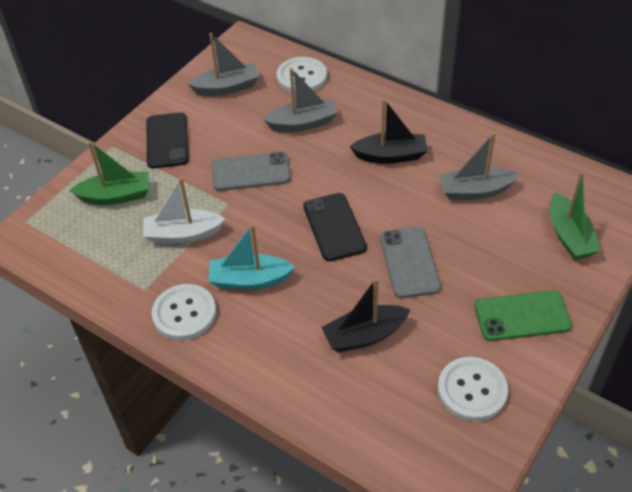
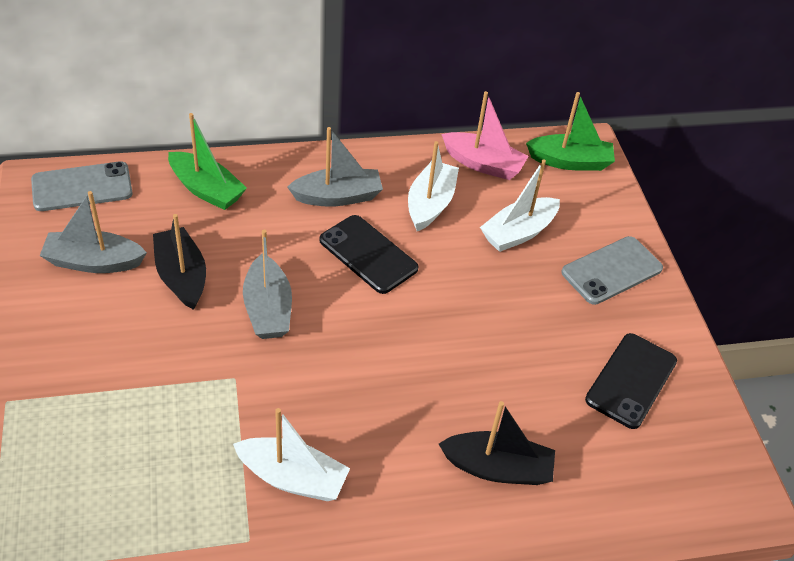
green phone: [474,290,572,341] = 1 -> none = 0
pink boat: none = 0 -> [441,91,529,180] = 1
turquoise boat: [208,224,295,290] = 1 -> none = 0
white boat: [143,177,225,243] = 1 -> [233,408,350,501] [408,141,459,231] [480,159,560,252] = 3
white button: [152,284,216,340] [277,57,327,92] [438,357,508,421] = 3 -> none = 0

